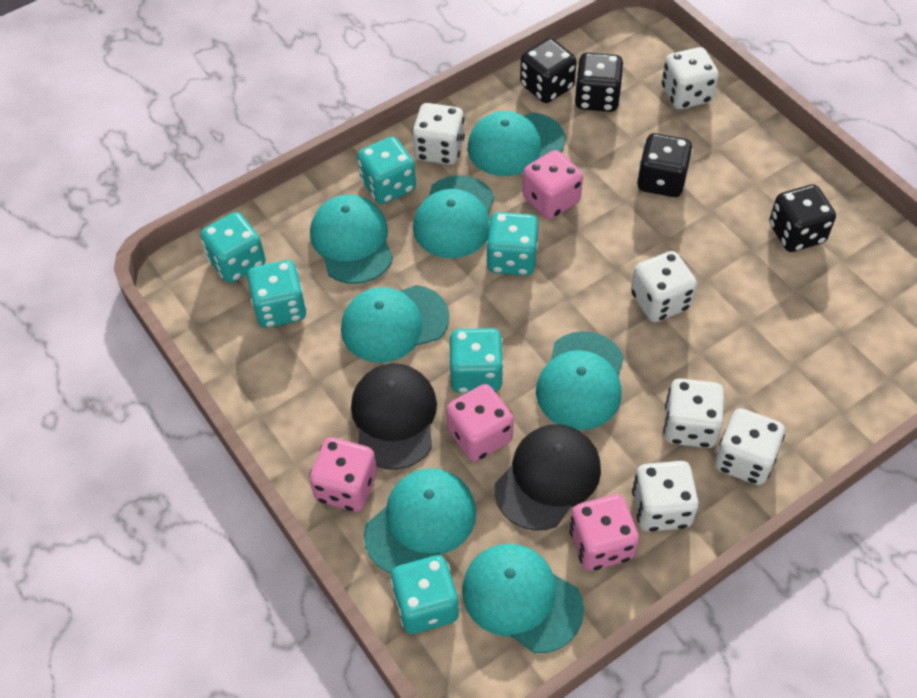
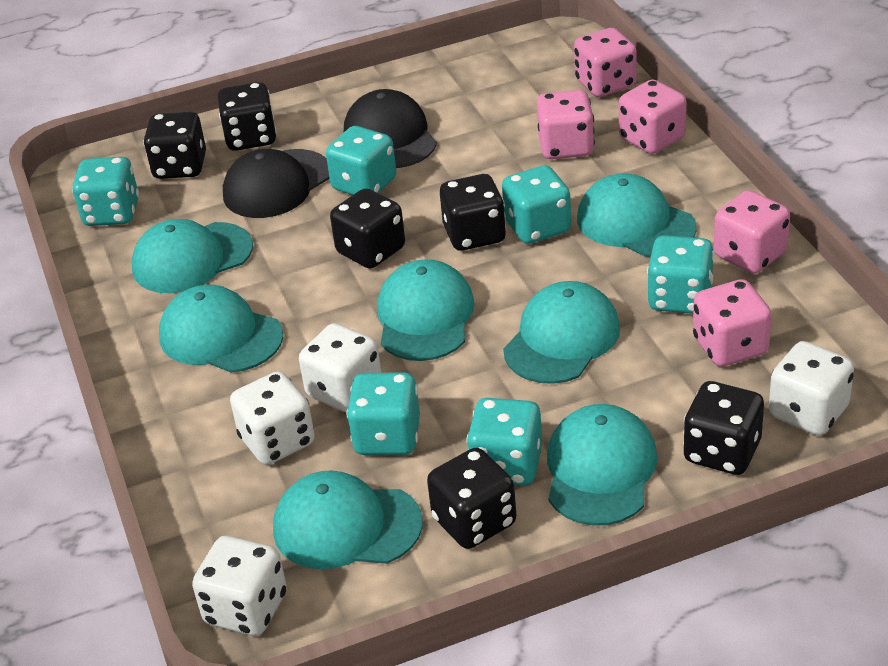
black dice: [520,38,577,103] [575,53,624,112] [637,133,693,197] [769,184,836,252] = 4 -> [143,112,206,179] [218,82,277,151] [330,188,405,269] [427,448,516,549] [440,174,506,251] [683,381,764,475] = 6
pink dice: [309,437,377,512] [446,384,514,462] [522,150,583,219] [569,494,639,571] = 4 -> [537,90,595,159] [574,28,637,97] [619,80,687,154] [693,279,772,367] [714,190,790,273] = 5
white dice: [412,103,465,165] [631,251,697,322] [632,461,699,532] [662,47,719,109] [663,378,724,448] [715,408,785,485] = 6 -> [192,536,287,636] [230,371,315,465] [299,323,381,412] [769,341,854,435] = 4

